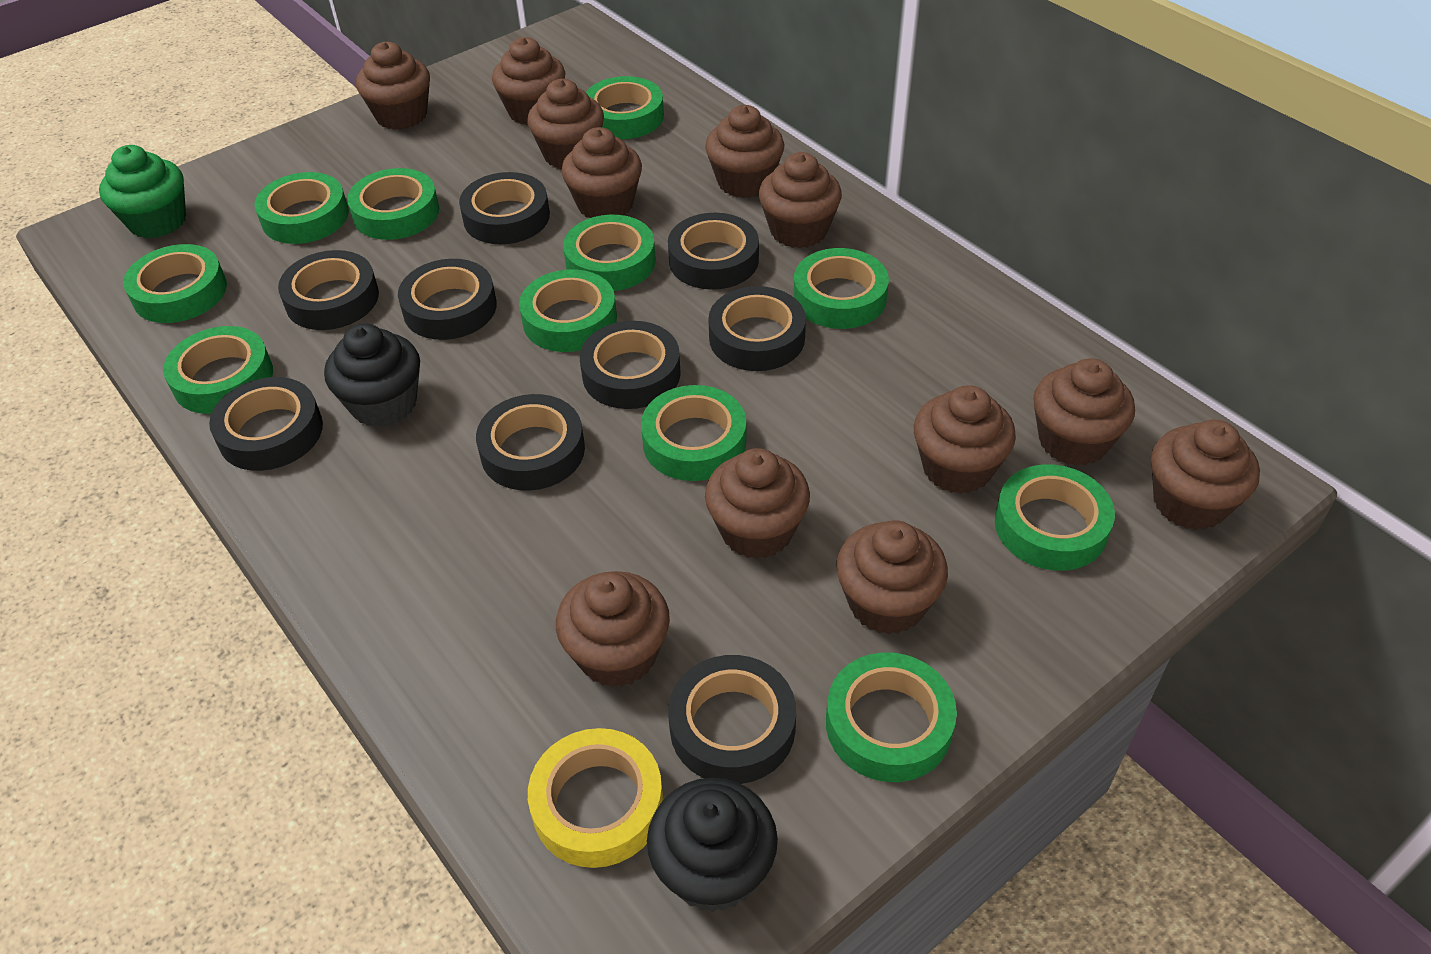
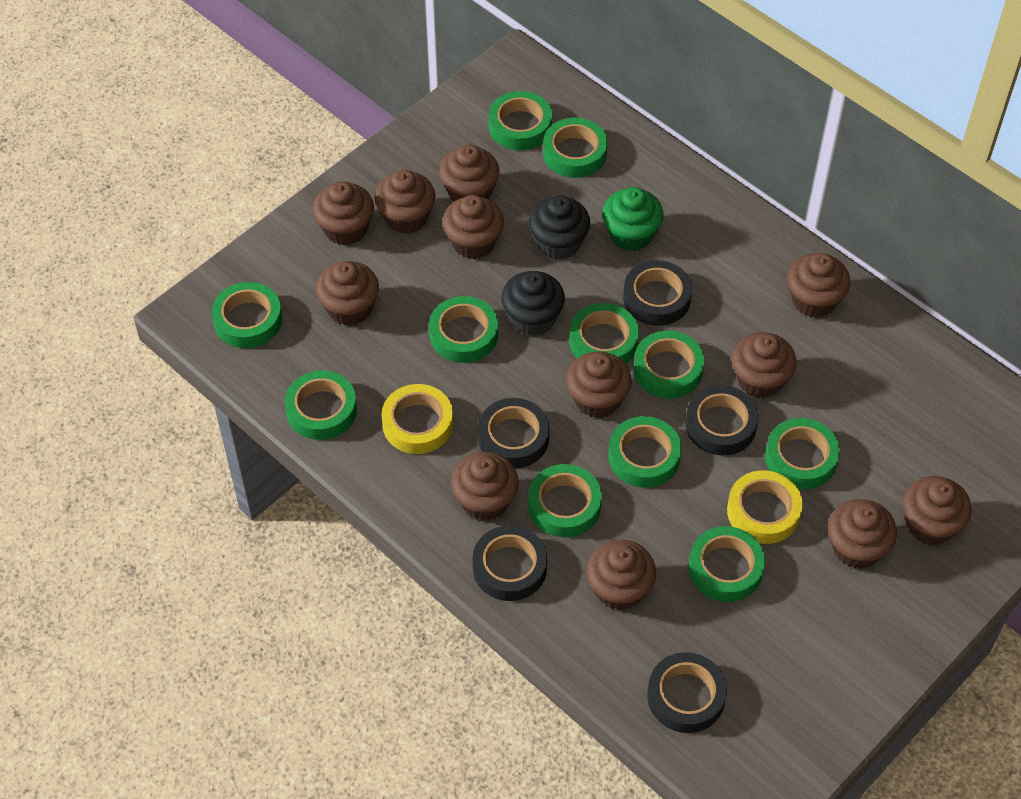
black tape: [209,377,323,471] [278,250,379,330] [398,259,497,340] [459,172,550,244] [476,394,585,491] [580,321,681,409] [668,213,759,290] [668,655,796,784] [708,286,806,371] = 9 -> [472,525,547,601] [478,398,549,468] [623,260,692,326] [647,652,727,733] [686,385,758,456] = 5
yellow tape: [528,728,663,868] = 1 -> [381,384,453,454] [727,470,803,544] = 2

